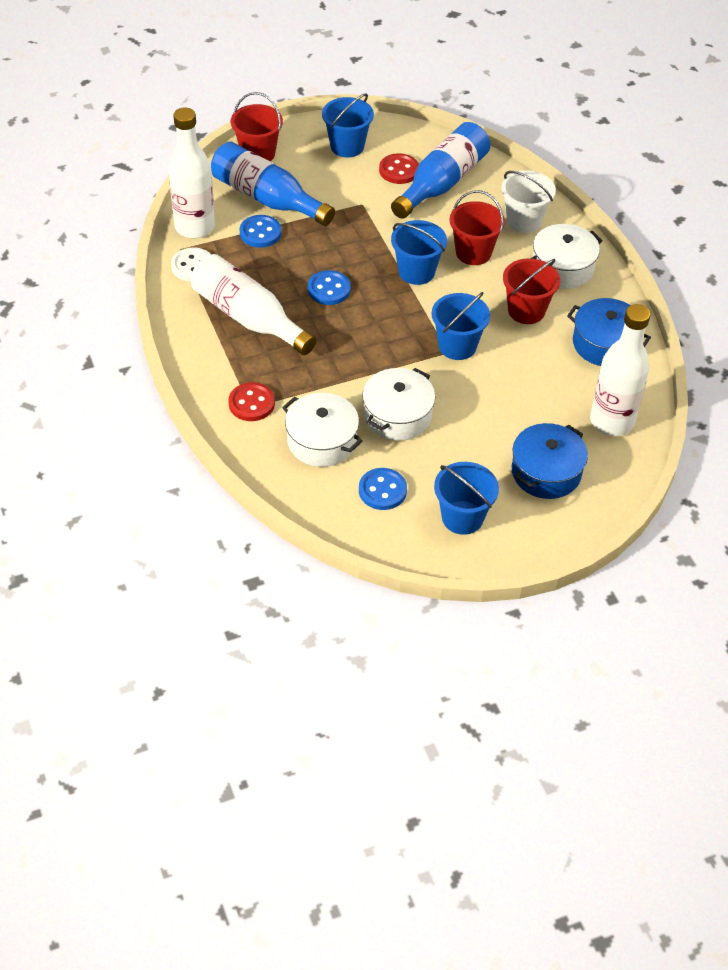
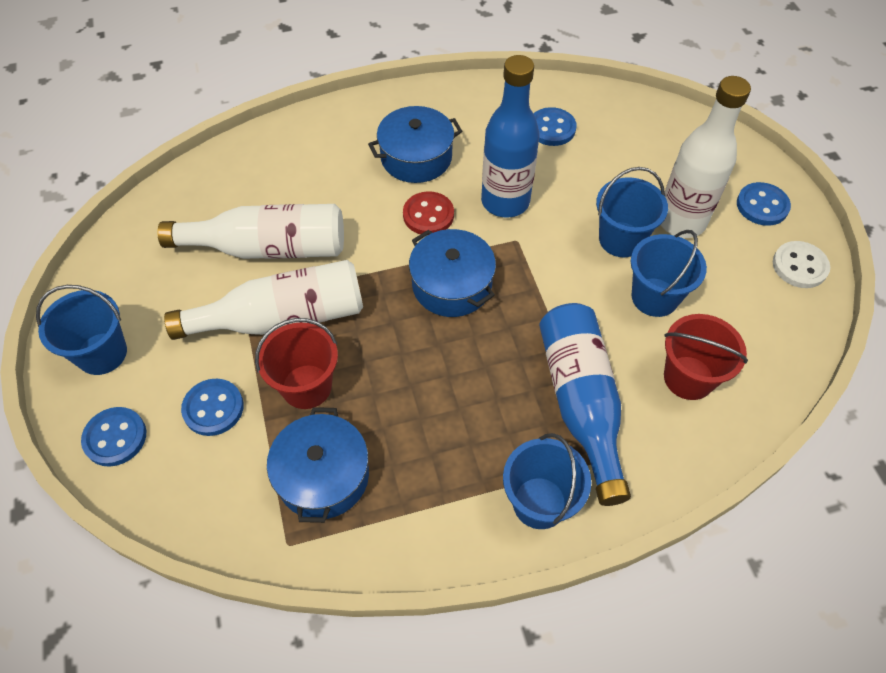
blue button: [239,215,282,248] [307,270,351,305] [359,468,407,510] = 3 -> [81,407,146,467] [181,379,244,436] [534,107,577,146] [737,182,791,226] = 4
blue pot: [512,423,588,499] [567,298,651,366] = 2 -> [267,407,369,523] [368,106,462,183] [409,229,496,317] = 3
red bucket: [231,92,283,161] [449,190,505,265] [503,258,560,324] = 3 -> [255,318,338,409] [664,314,748,400] = 2
red button: [228,382,275,421] [379,153,419,184] = 2 -> [403,191,454,235] = 1
white bucket: [501,170,556,233] = 1 -> none = 0
white pot: [282,393,363,467] [362,368,435,441] [531,224,603,289] = 3 -> none = 0

